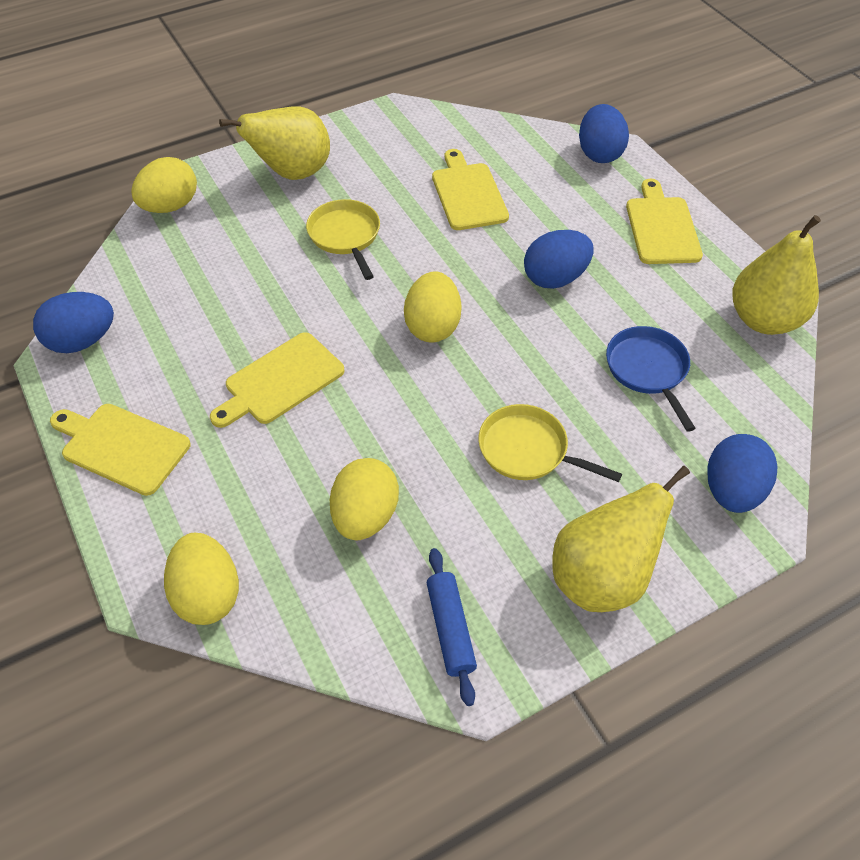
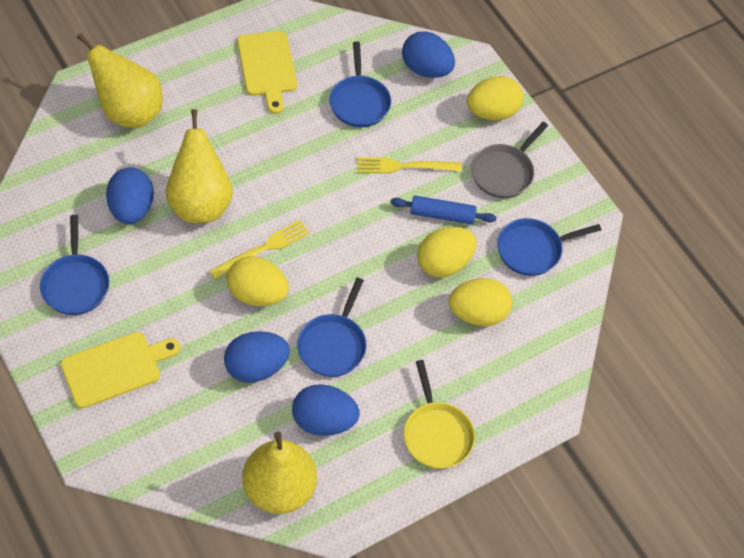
blue pan: [606,326,696,432] = 1 -> [40,215,109,315] [297,278,367,377] [329,42,391,127] [497,218,601,276] = 4
grey pan: none = 0 -> [471,122,548,198] = 1
yellow cutting board: [50,404,191,496] [210,332,345,428] [432,149,509,230] [626,179,703,264] = 4 -> [60,332,180,408] [237,31,297,114] = 2
yellow fork: none = 0 -> [209,220,310,279] [357,157,461,174] = 2
yellow pan: [306,199,380,280] [478,404,622,482] = 2 -> [404,360,475,469] = 1

